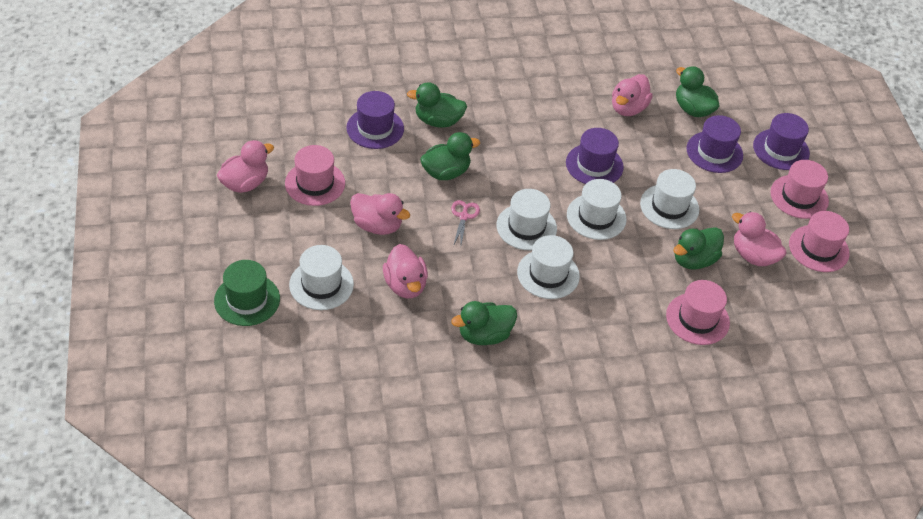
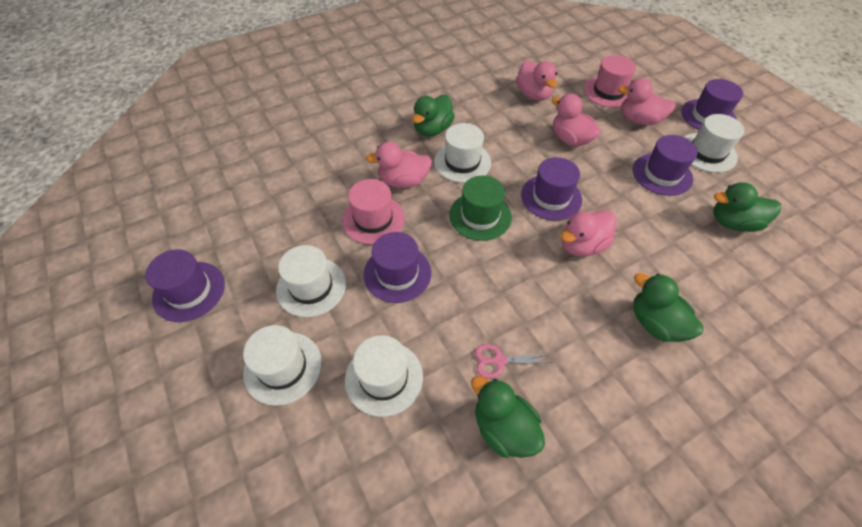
green duck: [407,82,467,128] [420,132,480,180] [451,301,517,345] [673,227,724,270] [676,66,719,117] = 5 -> [412,95,455,137] [471,376,545,458] [633,273,703,342] [713,182,781,232] = 4
pink hat: [285,145,345,206] [666,280,730,345] [770,160,829,219] [789,211,850,272] = 4 -> [342,179,405,244] [584,55,636,108] = 2
purple hat: [346,91,404,149] [566,128,624,184] [687,115,743,173] [753,113,810,170] = 4 -> [146,249,225,322] [363,232,431,303] [521,157,582,221] [633,135,698,196] [681,79,743,130] = 5

